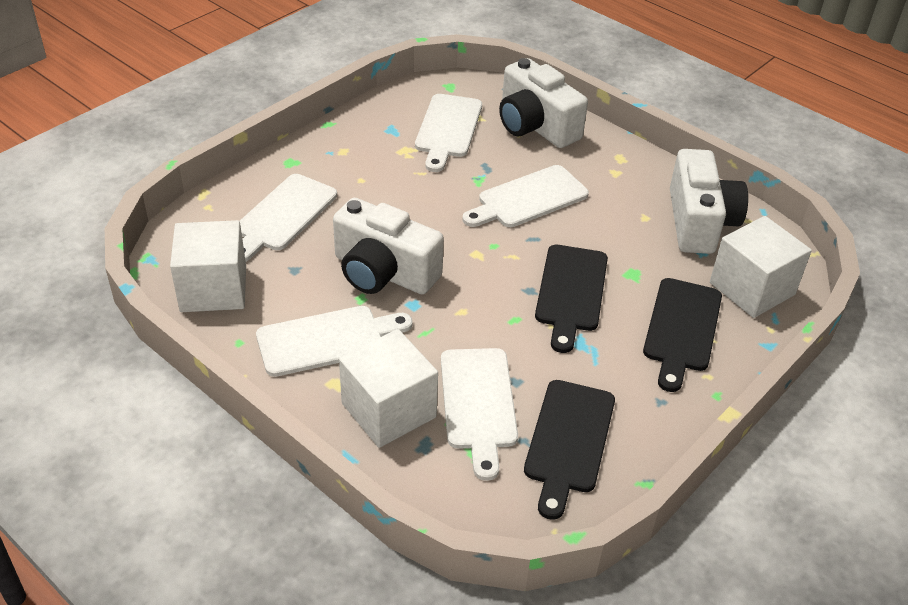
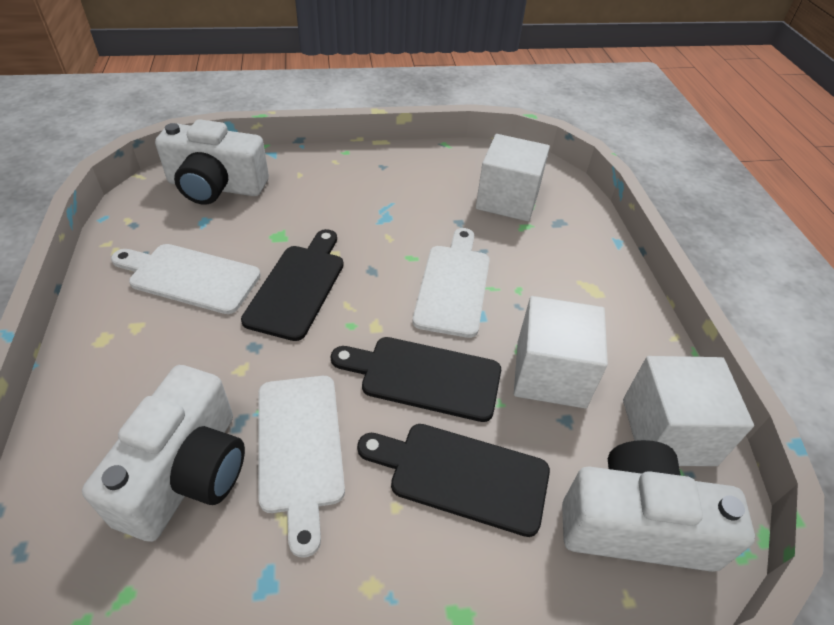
white cutting board: [240,174,337,262] [256,306,413,377] [415,94,482,172] [441,348,518,481] [462,165,589,227] = 5 -> [111,244,261,314] [258,376,345,558] [413,228,490,338] = 3

